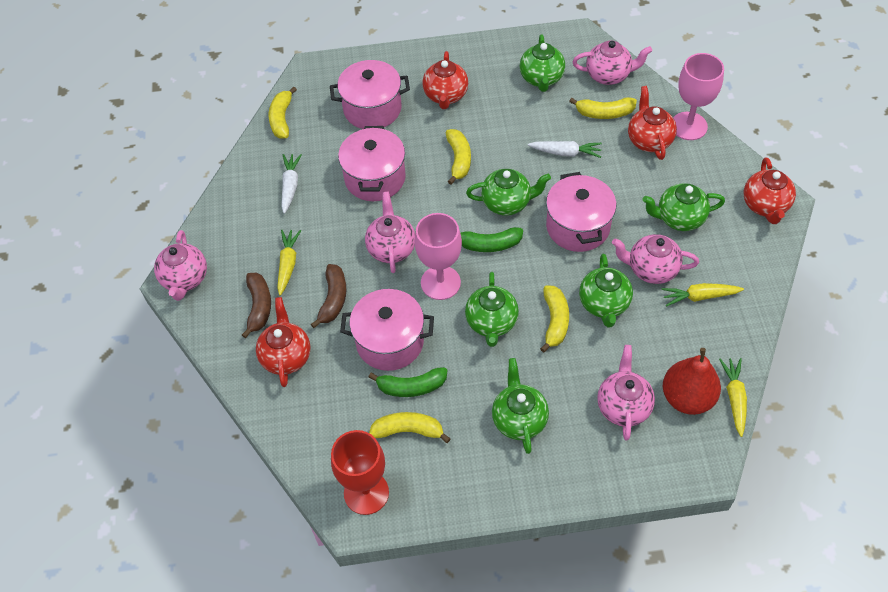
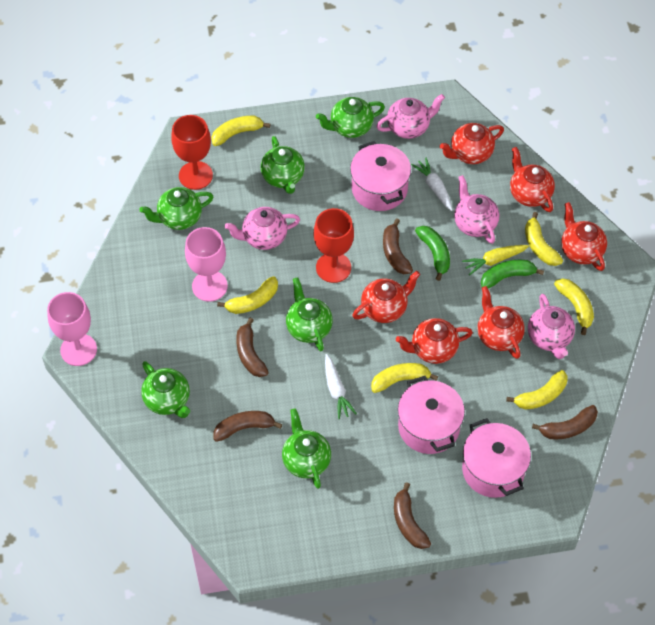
brown banana: [242,273,271,338] [311,264,346,328] = 2 -> [213,411,282,442] [236,318,269,377] [383,218,413,274] [394,482,431,549] [532,405,598,439] = 5
pink pot: [330,60,410,129] [338,126,406,201] [340,289,434,371] [546,172,616,252] = 4 -> [350,141,411,211] [398,376,465,454] [462,418,531,498] = 3
pink teapot: [154,230,207,301] [365,191,415,273] [572,40,652,85] [597,345,655,441] [612,234,699,284] = 5 -> [225,207,300,250] [376,94,445,139] [454,175,499,244] [528,294,575,359] = 4
red goblet: [331,430,389,515] = 1 -> [171,115,213,190] [314,208,354,283] = 2
red pear: [663,348,721,415] = 1 -> none = 0
red teapot: [256,297,311,387] [422,51,468,109] [628,86,677,160] [744,158,796,224] = 4 -> [352,271,420,323] [396,318,473,364] [440,123,504,164] [477,286,525,359] [510,147,555,212] [561,202,607,271] = 6
yellow banana: [269,87,297,139] [369,412,451,443] [446,129,471,185] [540,285,569,353] [569,97,637,119] = 5 -> [211,116,271,146] [217,276,278,314] [371,363,438,393] [506,370,568,410] [525,212,563,266] [554,278,594,335] = 6
yellow carrot: [277,230,301,296] [661,283,744,306] [719,358,747,437] = 3 -> [462,245,529,275] = 1

